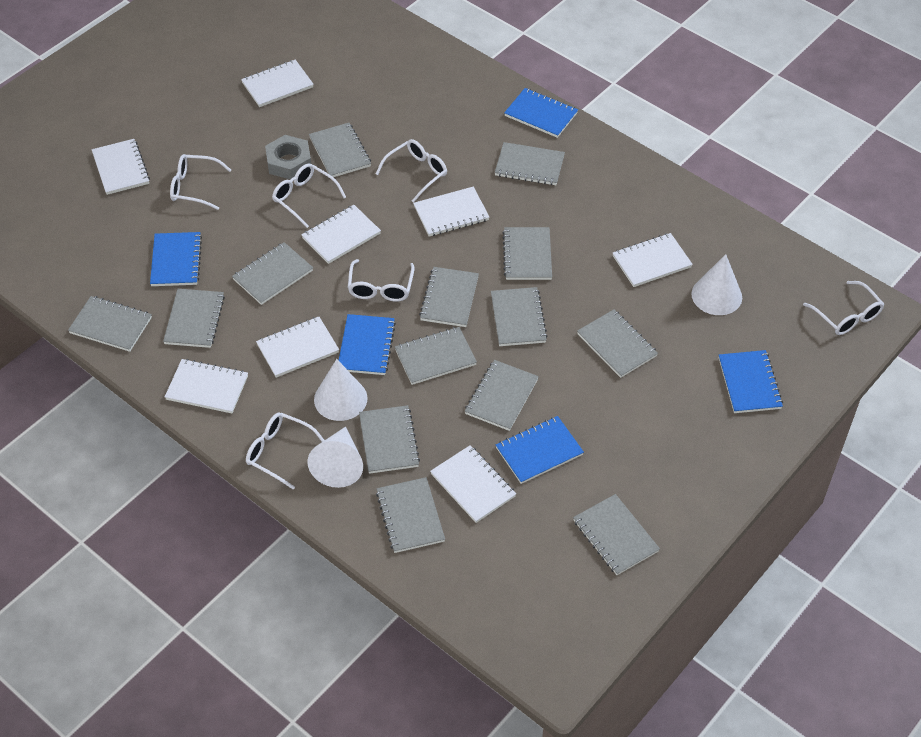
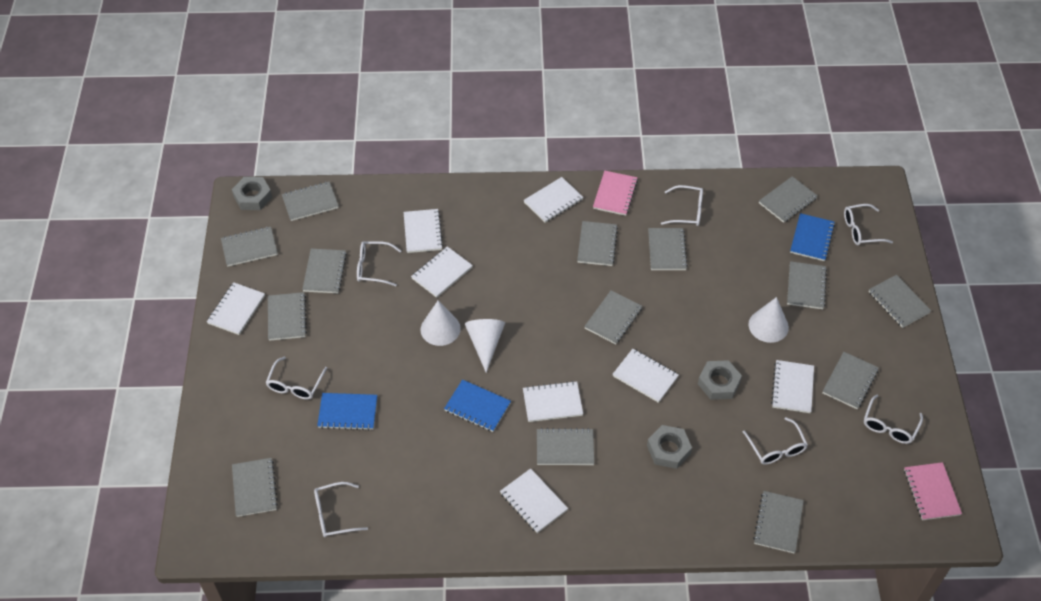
blue notebook: [150,232,202,286] [339,314,396,375] [496,416,584,484] [504,88,578,138] [719,350,783,413] = 5 -> [317,393,377,430] [444,380,511,432] [790,213,835,261] = 3
grey nut: [265,135,311,180] = 1 -> [232,177,272,210] [647,425,692,469] [698,360,742,400] = 3
pink notebook: none = 0 -> [593,171,638,216] [904,462,962,520] = 2
white glasses: [170,154,231,210] [246,412,324,489] [272,163,346,228] [348,259,415,302] [376,139,447,203] [803,281,884,335] = 6 -> [266,357,327,400] [314,482,368,537] [357,241,401,286] [661,185,703,226] [743,417,808,465] [844,204,893,245] [864,395,923,444] = 7

